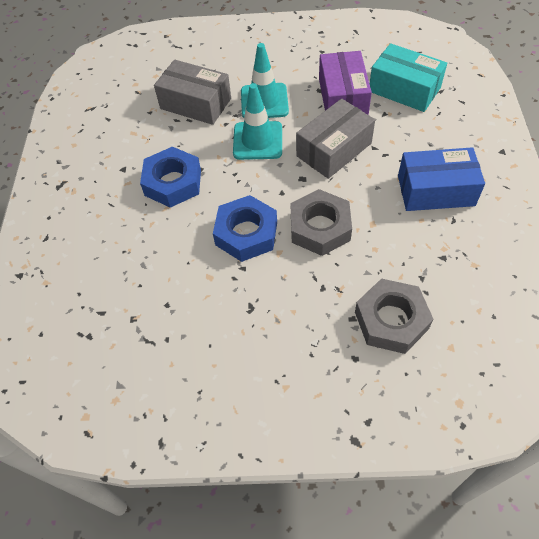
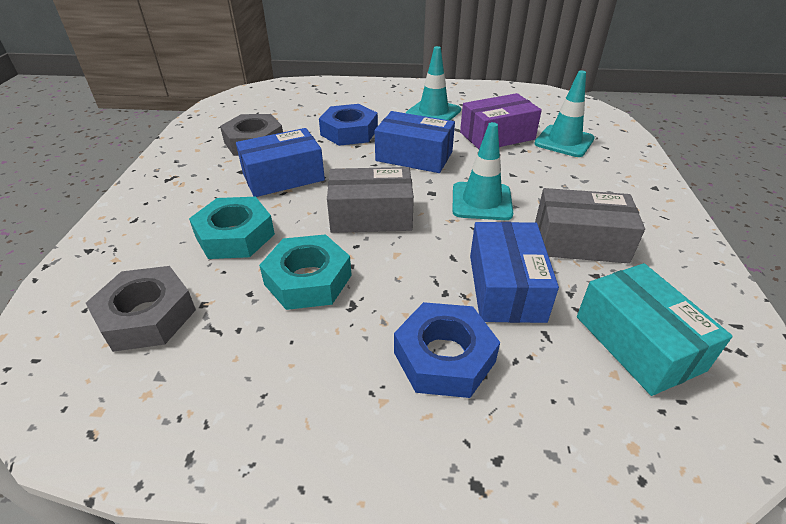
blue box: [398,147,485,211] = 1 -> [236,128,325,197] [375,111,455,173] [470,222,559,323] = 3
turquoise nut: none = 0 -> [189,197,275,259] [259,234,351,310] = 2
turquoise traffic cone: [233,83,282,160] [241,43,289,118] = 2 -> [406,46,461,120] [452,122,513,220] [534,71,594,157] = 3

